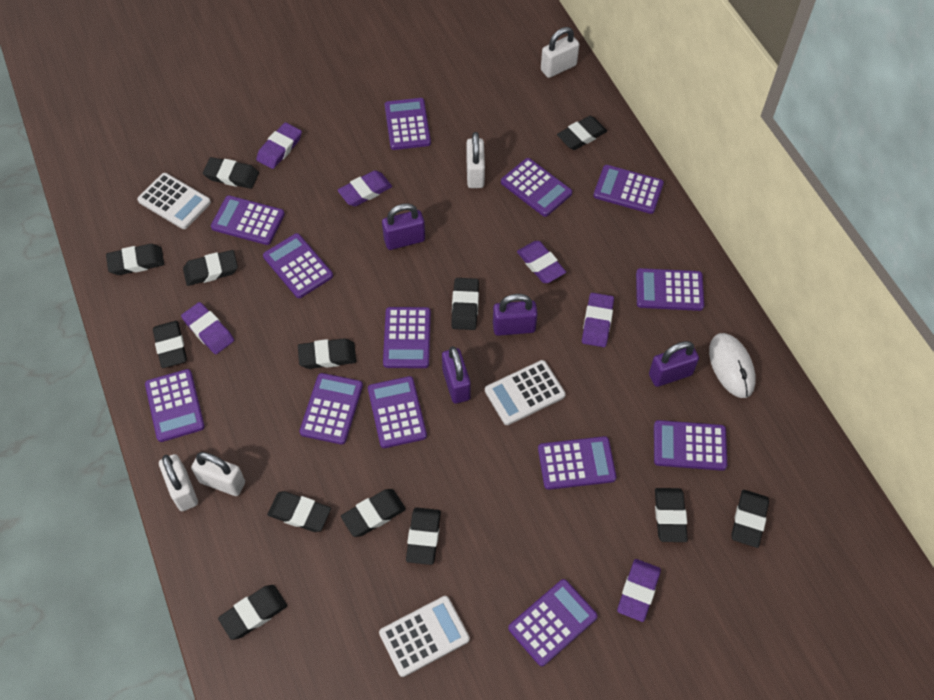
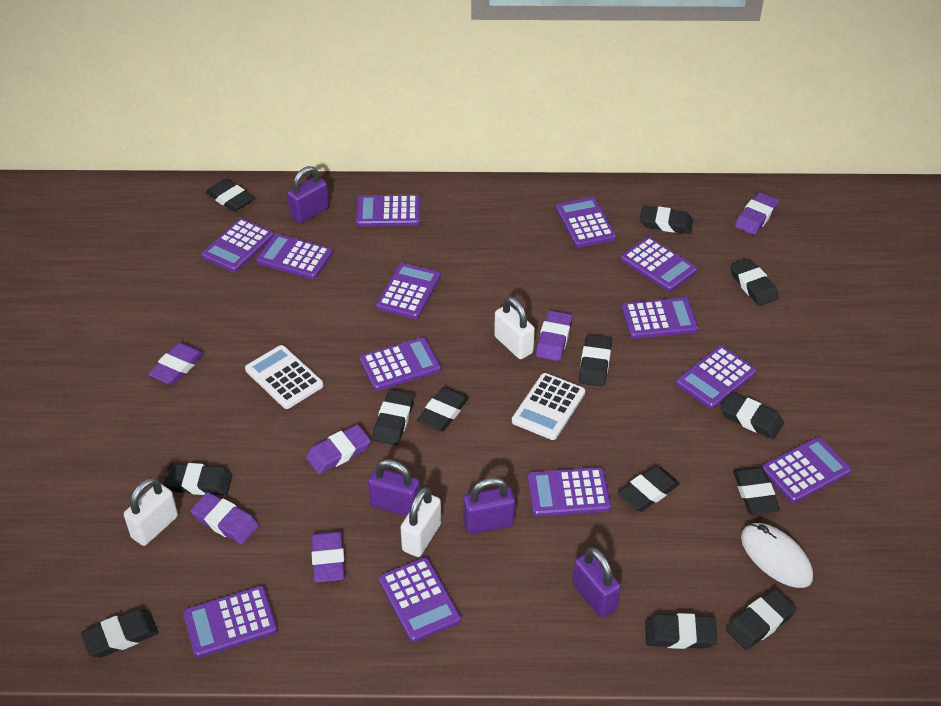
white calculator: [137,173,211,229] [379,596,470,677] [485,360,566,425] = 3 -> [245,345,324,409] [512,373,585,440] = 2
white padlock: [159,454,198,511] [191,452,245,496] [467,132,485,188] [541,27,579,78] = 4 -> [124,478,178,546] [401,487,441,557] [494,297,535,359] = 3

